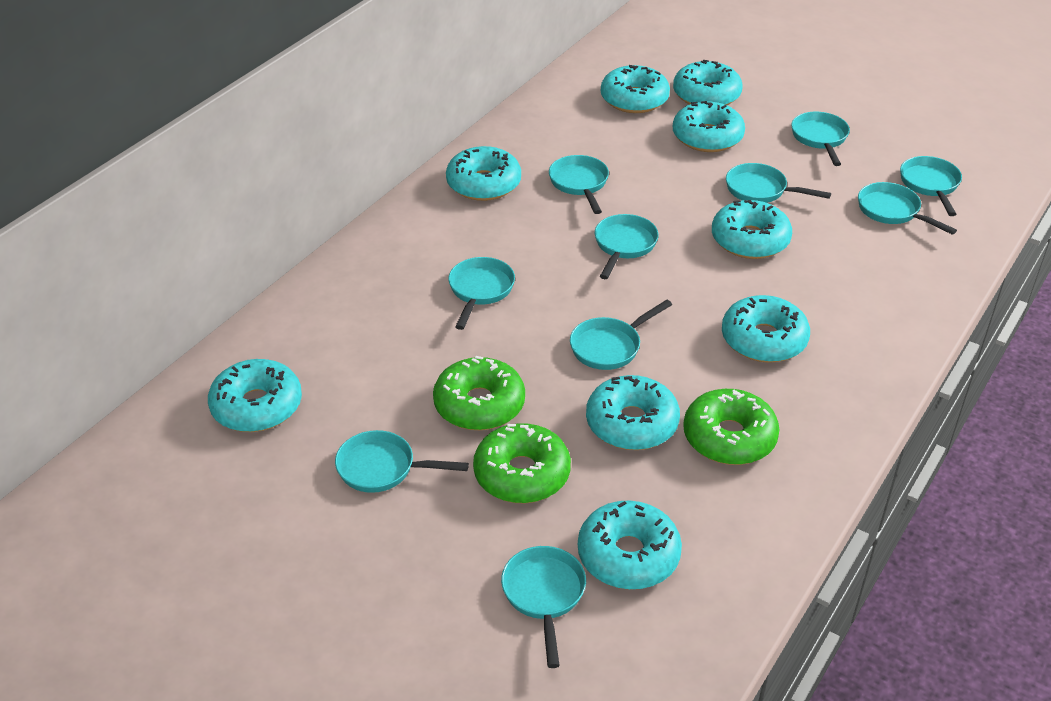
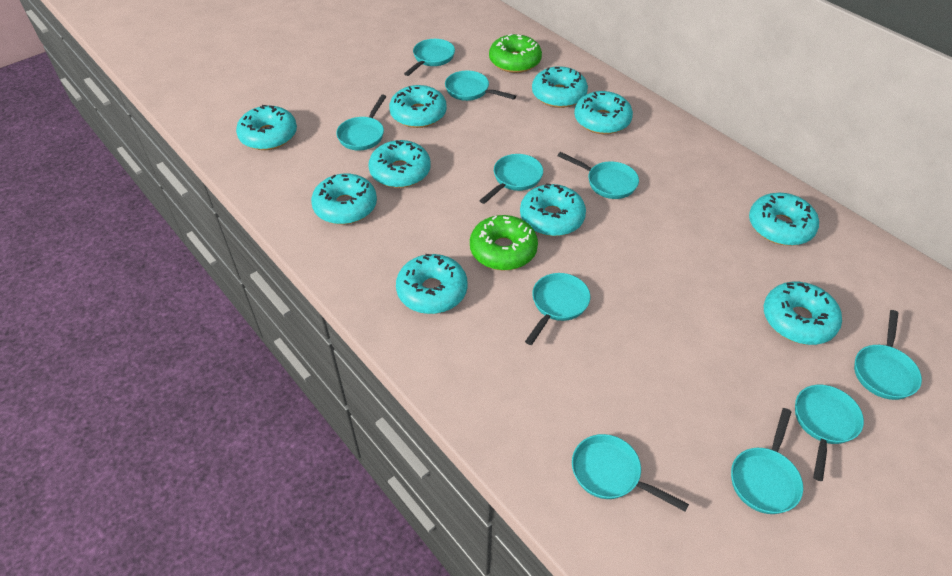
green donut: [433,356,525,430] [473,423,571,503] [683,389,780,465] = 3 -> [470,215,538,270] [489,34,542,73] = 2
turquoise donut: [208,359,302,432] [446,146,521,201] [578,501,682,590] [586,375,680,450] [601,65,670,113] [673,60,743,105] [673,101,745,152] [712,200,792,259] [722,295,810,363] = 9 -> [236,105,297,150] [311,173,377,224] [369,140,431,188] [389,85,447,128] [396,254,468,314] [520,184,586,236] [532,66,588,108] [574,91,633,134] [749,193,819,246] [764,282,842,345] = 10

